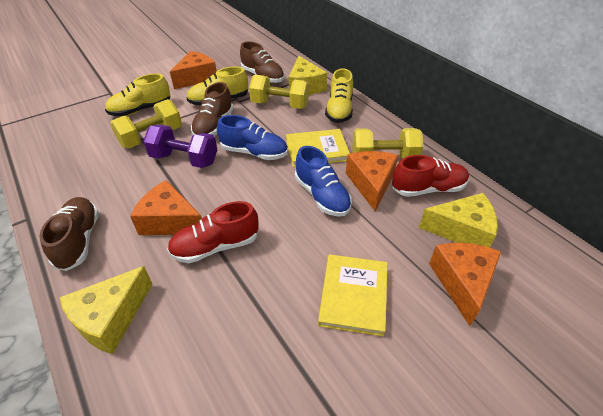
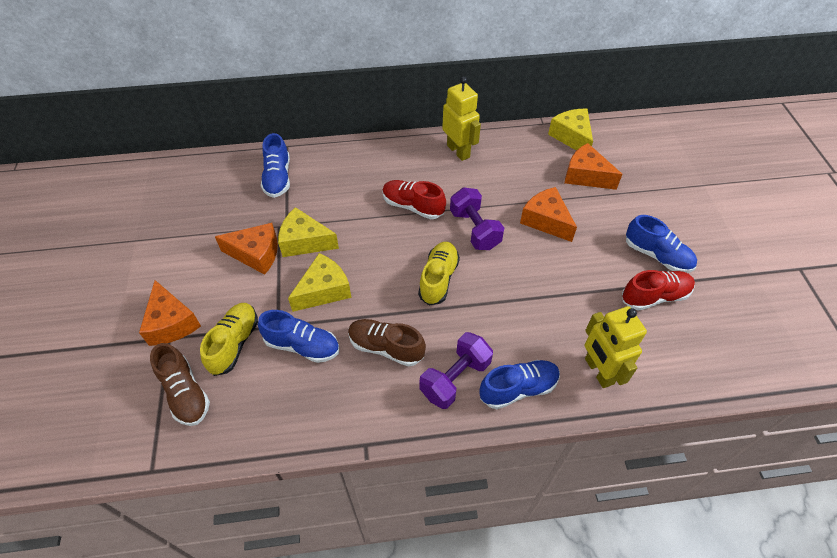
blue shoe: [217,115,287,160] [295,146,352,217] = 2 -> [258,310,339,363] [261,133,290,198] [480,360,560,409] [626,215,697,273] = 4
brown shoe: [39,197,99,271] [191,82,234,136] [240,41,285,83] = 3 -> [150,343,210,426] [348,319,426,366] = 2
purple dumbbell: [143,125,217,168] = 1 -> [419,332,493,409] [450,187,504,250] = 2
yellow book: [286,129,350,167] [318,254,388,336] = 2 -> none = 0
yellow dumbbell: [110,99,182,148] [249,75,309,109] [352,128,423,159] = 3 -> none = 0
yellow robot: none = 0 -> [442,77,481,161] [585,306,647,388] = 2
yellow shoe: [105,74,170,116] [186,67,248,105] [325,68,353,123] = 3 -> [200,303,258,376] [418,242,460,305] = 2

